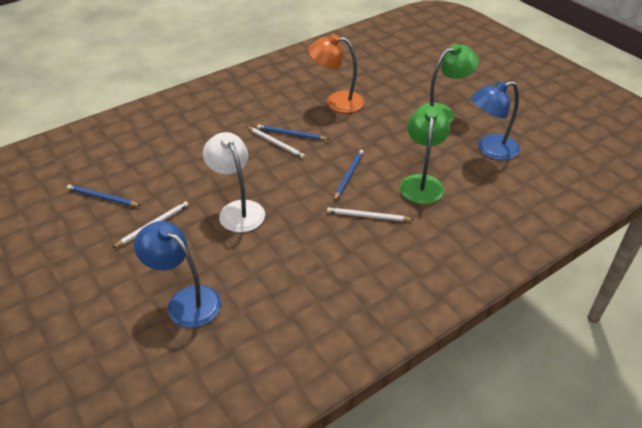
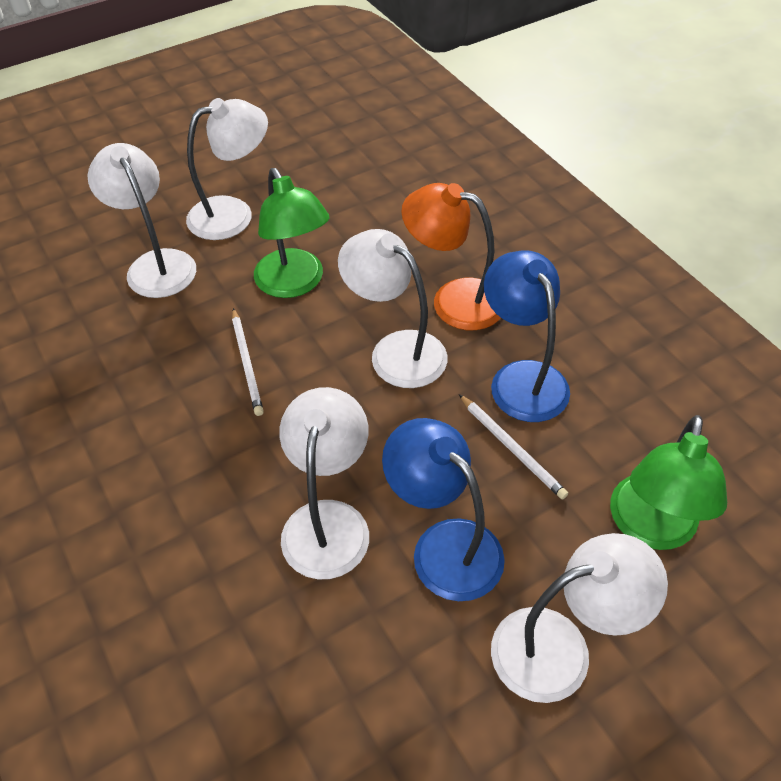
blue pencil: [67,184,141,206] [257,124,329,140] [334,150,364,201] = 3 -> none = 0
white lamp: [203,132,265,232] = 1 -> [87,143,196,298] [186,98,268,240] [279,387,369,579] [338,229,447,388] [491,533,668,703] = 5
white pencil: [113,201,188,248] [247,127,305,158] [327,207,414,221] = 3 -> [232,308,264,416] [459,394,568,499] = 2

